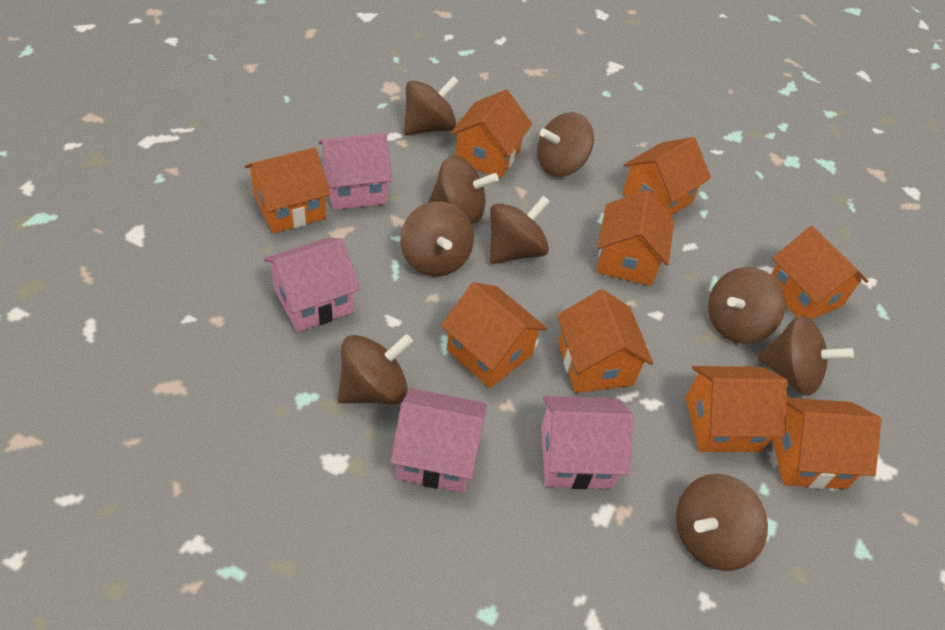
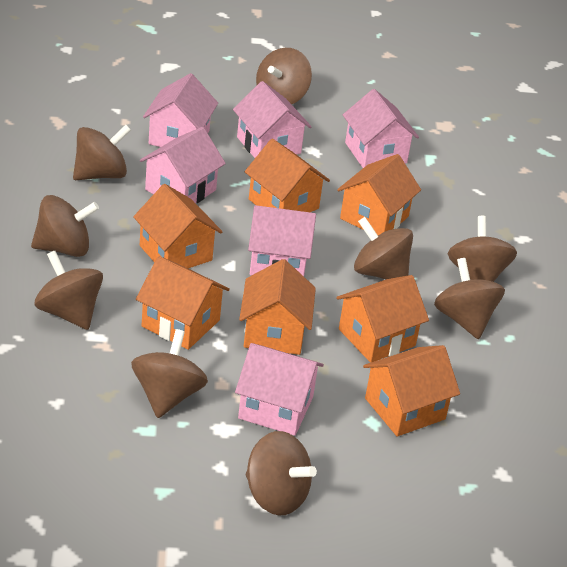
orange house: [244,147,331,233] [441,282,547,388] [450,89,532,179] [557,289,654,393] [597,190,674,286] [622,137,711,216] [685,366,788,452] [771,226,868,320] [772,398,881,489] = 9 -> [133,184,223,268] [136,256,230,350] [239,259,316,355] [245,139,330,212] [336,275,429,363] [337,154,421,235] [363,345,460,437] = 7
pink house: [264,238,360,332] [319,133,392,210] [390,388,487,493] [541,396,634,489] = 4 -> [140,127,226,203] [143,73,218,147] [233,81,312,158] [235,343,324,436] [248,205,316,276] [343,89,419,168] = 6

